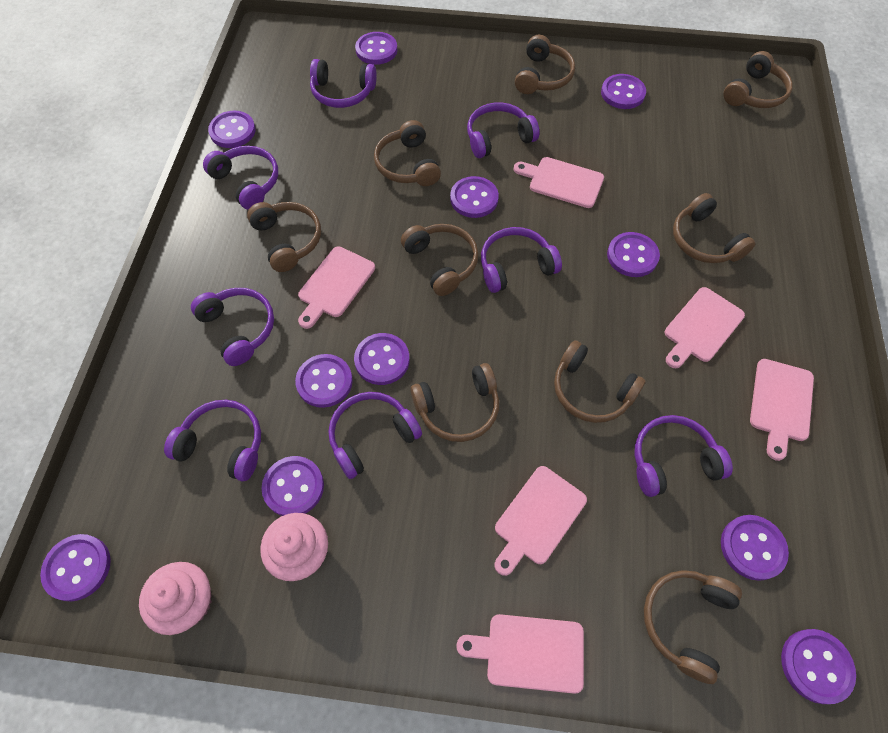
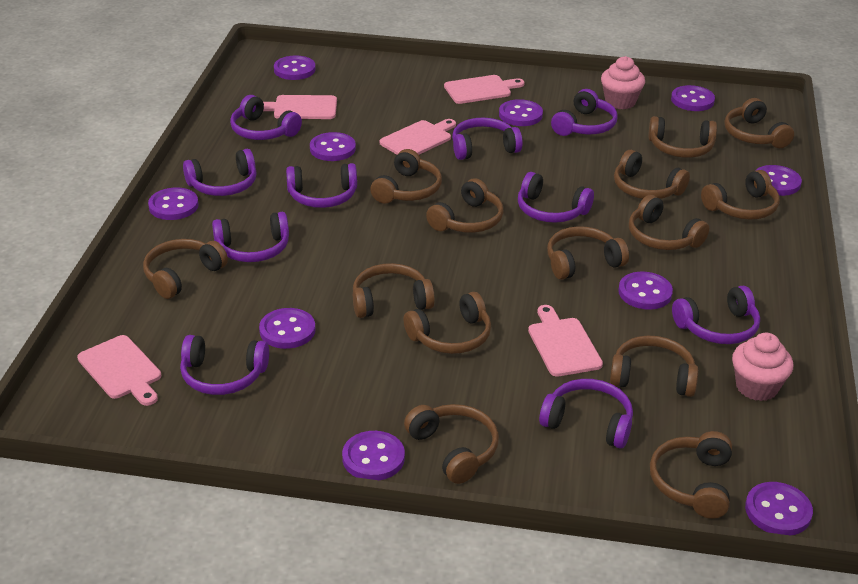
brown headphones: [247,202,321,272] [374,120,441,186] [401,224,478,296] [410,363,499,442] [515,35,575,94] [554,340,646,423] [644,570,742,684] [673,193,756,263] [724,51,793,108] = 9 -> [143,239,228,299] [353,263,435,318] [370,149,442,204] [404,292,491,354] [404,404,499,484] [426,178,504,233] [547,226,629,280] [610,336,698,397] [614,150,690,199] [629,195,709,250] [648,116,717,158] [650,431,732,519] [701,170,780,220] [724,98,794,148] = 14
pink cutting board: [298,246,375,329] [456,614,584,694] [494,466,587,576] [513,157,604,208] [665,287,745,368] [750,359,814,461] = 6 -> [77,335,161,406] [263,95,337,119] [379,119,456,155] [444,75,525,104] [528,305,603,377] = 5
purple button: [40,534,111,601] [208,111,256,148] [262,456,324,516] [295,354,353,408] [354,333,410,385] [355,32,398,65] [450,176,499,218] [601,74,646,109] [607,232,660,277] [721,515,789,581] [781,629,856,704] = 11 -> [148,187,199,220] [259,308,315,349] [274,56,316,80] [310,132,356,161] [342,431,405,480] [499,99,543,126] [618,272,673,310] [671,85,715,111] [745,482,813,536] [755,165,802,196] = 10
purple headphones: [164,400,261,481] [191,288,274,366] [203,146,278,210] [310,59,377,108] [328,392,422,479] [467,102,540,158] [481,227,562,293] [635,415,733,497] = 8 -> [180,335,269,395] [183,149,257,196] [212,212,289,262] [230,95,302,140] [286,163,357,208] [452,118,523,160] [518,172,594,223] [539,379,633,448] [551,89,618,136] [672,286,760,344] = 10

